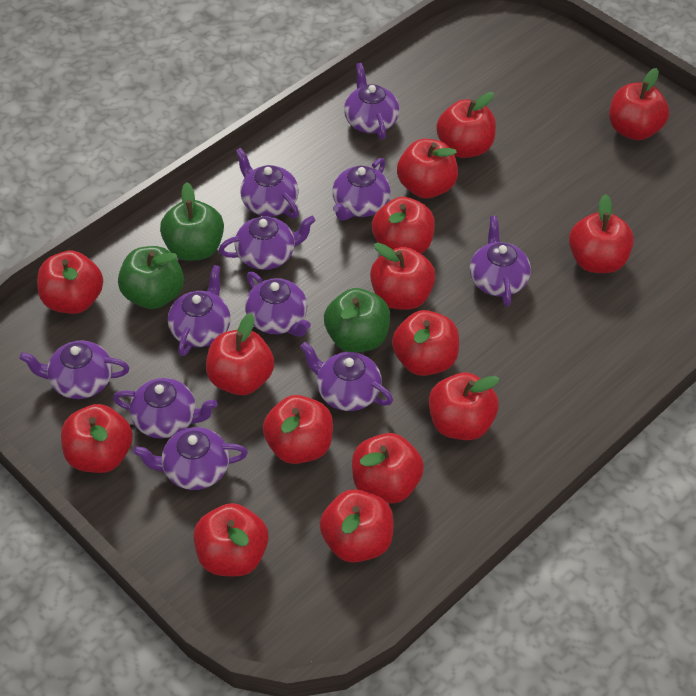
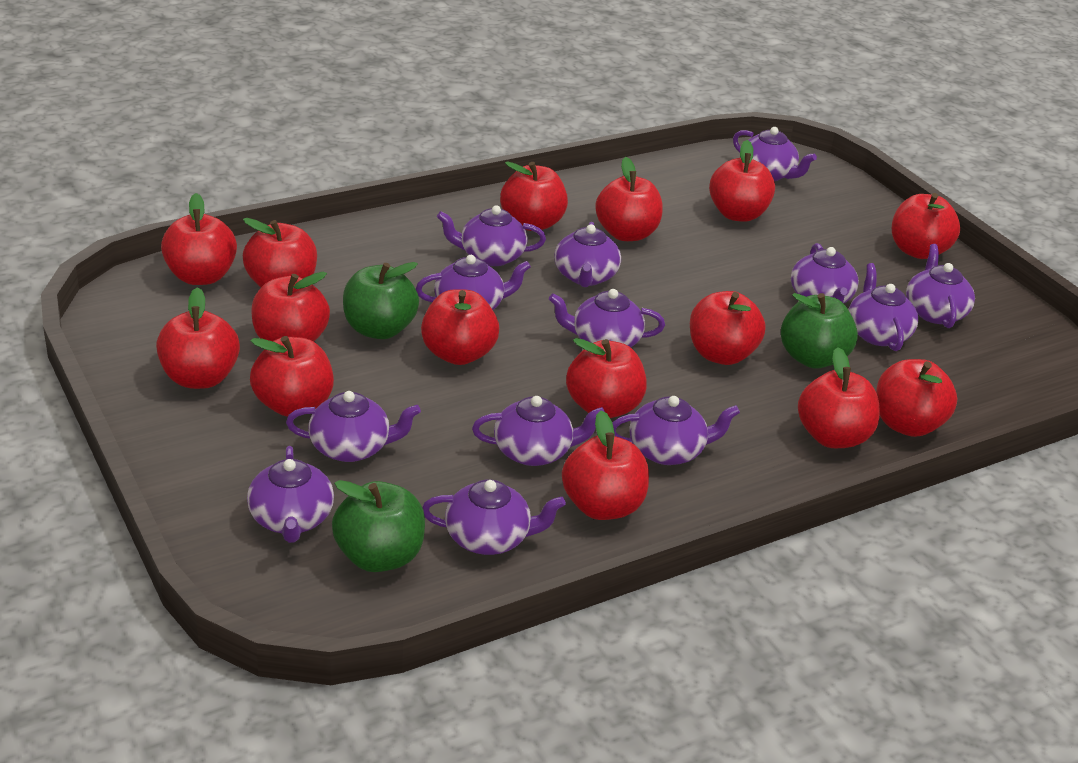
purple teapot: [19,340,130,399] [113,378,218,438] [133,427,248,490] [168,265,231,356] [219,216,316,270] [236,148,299,218] [245,272,311,337] [300,342,393,411] [332,158,391,221] [344,63,399,140] [470,216,531,306] = 11 -> [247,446,334,543] [286,391,421,462] [416,255,531,310] [422,479,566,555] [437,205,546,266] [472,396,605,466] [549,289,665,347] [554,222,621,287] [612,396,740,465] [733,127,817,181] [791,243,859,303] [849,263,918,351] [906,244,975,328] = 13

